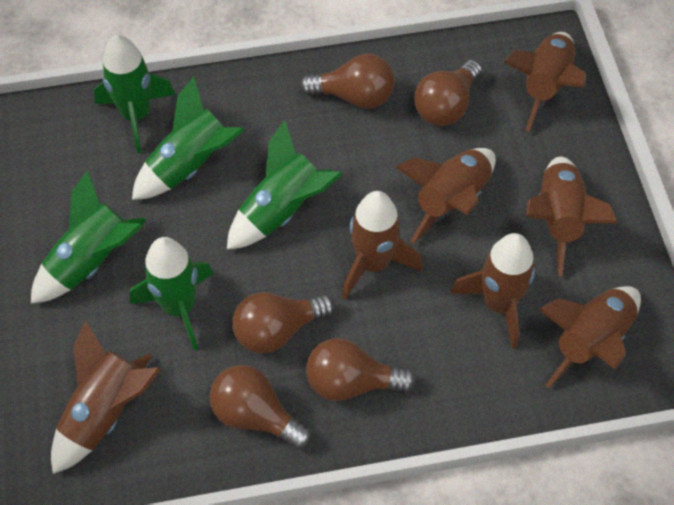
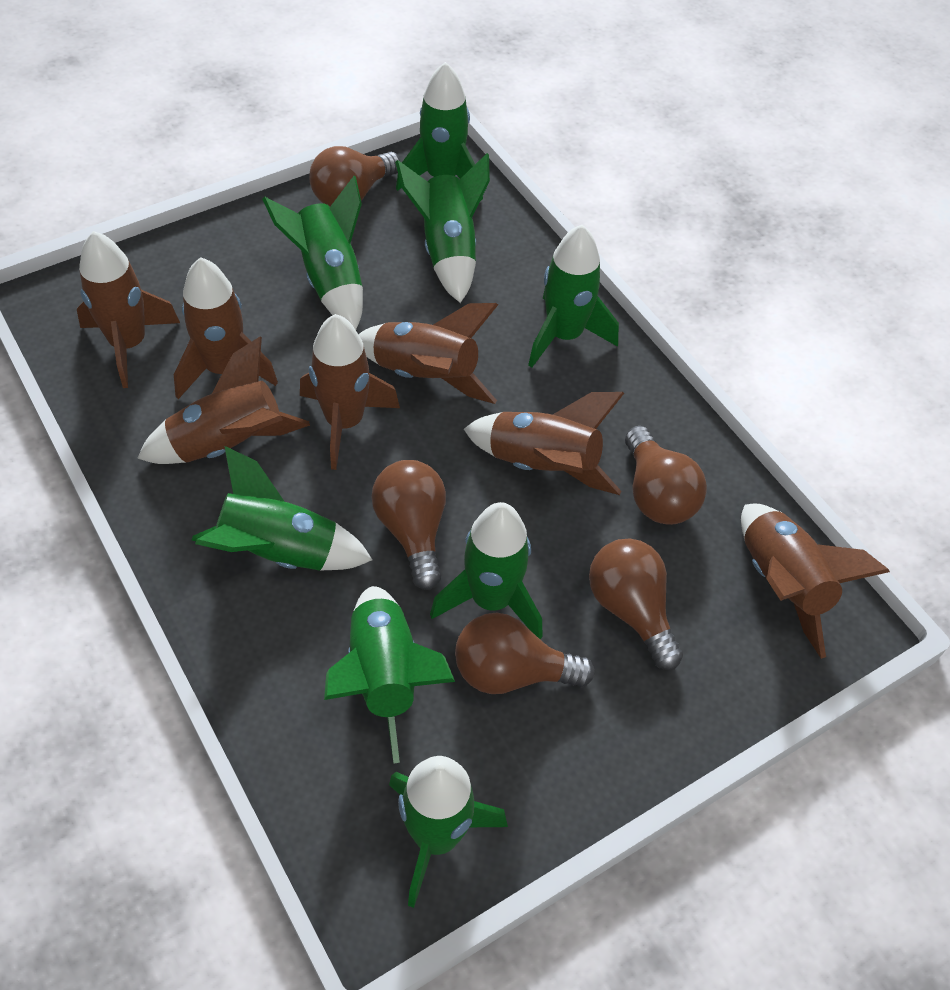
green rocket: [31,170,146,304] [94,35,175,153] [129,237,213,350] [132,76,244,200] [227,120,343,250] = 5 -> [192,446,372,571] [262,176,363,330] [324,586,455,763] [389,756,508,908] [395,153,490,303] [396,62,483,201] [430,502,543,639] [528,225,619,367] = 8

